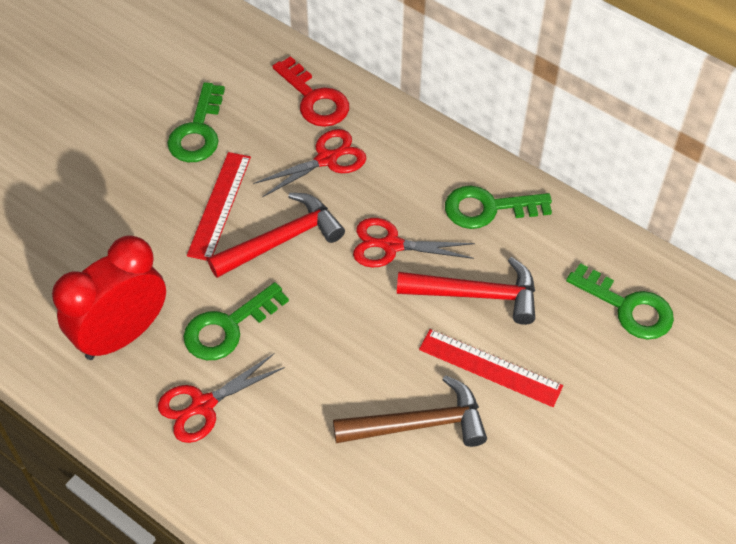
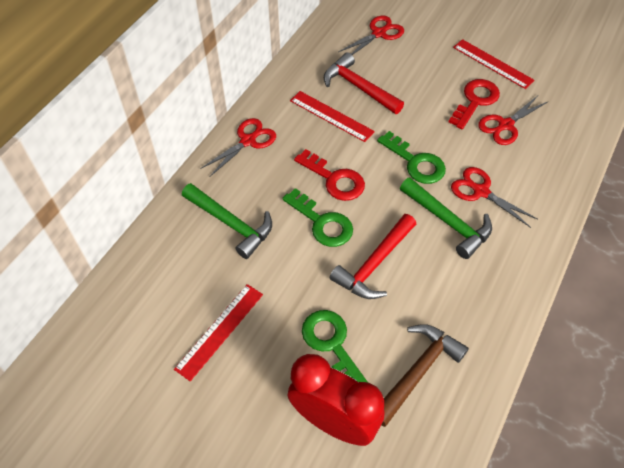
green hammer: none = 0 -> [182,183,272,259] [400,177,492,259] = 2
green key: [167,82,225,162] [183,282,289,360] [445,185,552,229] [566,263,674,340] = 4 -> [282,188,353,247] [302,310,367,382] [377,131,446,184] = 3
red key: [272,56,349,127] = 1 -> [294,149,365,201] [449,79,500,129] = 2
red ruler: [187,152,251,261] [419,329,563,407] = 2 -> [174,284,263,381] [290,91,375,142] [453,39,535,89] = 3
red scissors: [158,354,285,443] [253,129,367,197] [353,218,475,268] = 3 -> [200,118,276,177] [338,16,404,55] [451,167,538,228] [478,96,549,145] = 4

